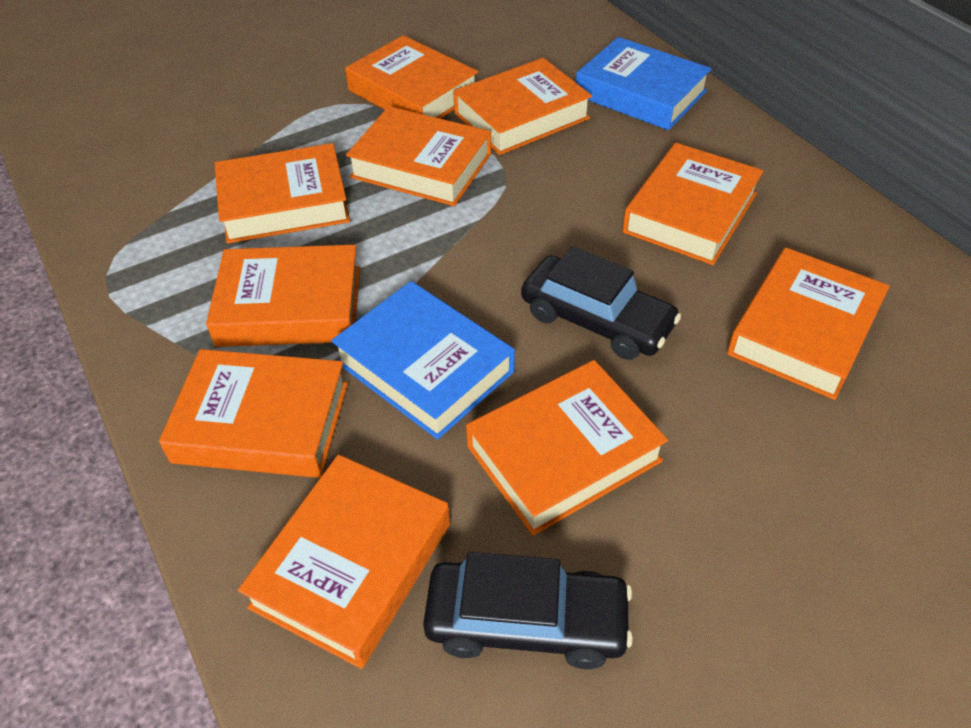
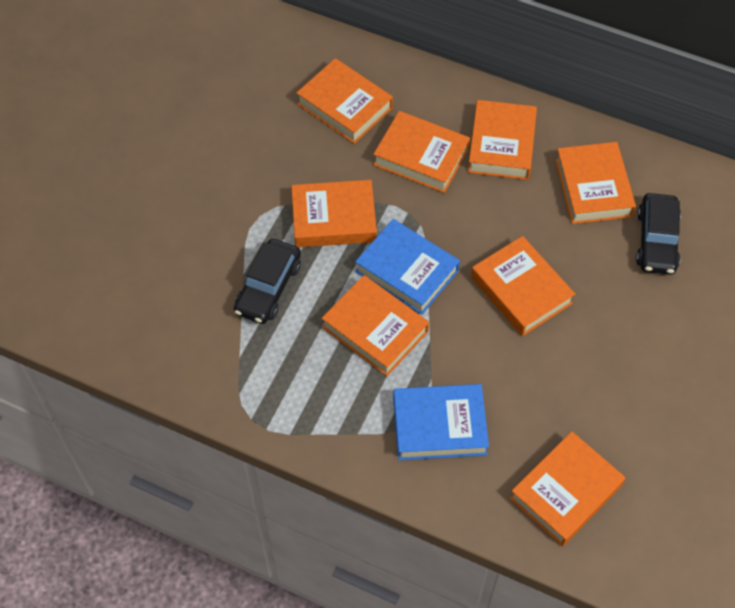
orange book: [159,349,348,478] [206,245,360,347] [215,143,350,244] [238,455,450,669] [345,35,478,118] [346,106,491,206] [453,58,592,155] [466,360,668,535] [622,143,764,265] [727,247,889,400] = 10 -> [291,180,377,247] [296,58,393,144] [322,275,429,376] [373,111,470,193] [468,100,537,180] [471,236,575,336] [510,431,625,546] [555,142,636,224] = 8

